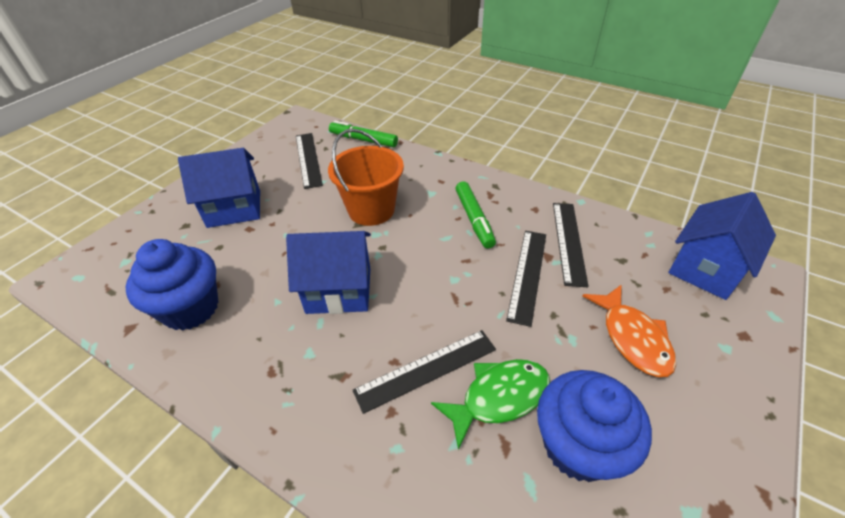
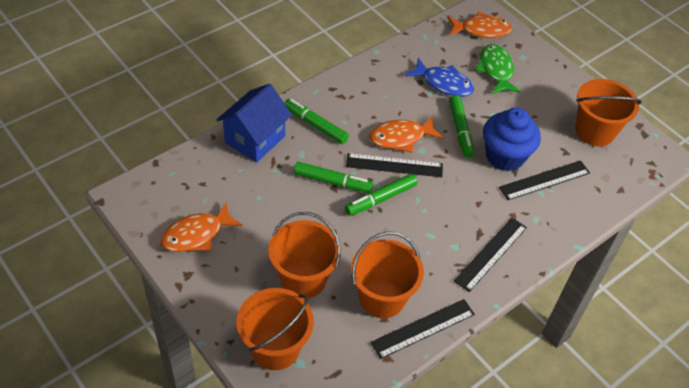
blue cupcake: [125,239,219,331] [537,370,652,482] = 2 -> [483,108,541,171] = 1
blue fish: none = 0 -> [405,58,474,97] = 1
blue house: [178,148,260,228] [286,231,371,314] [668,192,776,300] = 3 -> [216,84,292,163] = 1
green marker: [329,120,398,147] [455,181,496,249] = 2 -> [284,99,349,144] [294,162,373,193] [345,174,417,216] [449,95,474,158] = 4
orange bucket: [328,129,404,226] = 1 -> [237,288,314,370] [268,212,341,298] [351,231,424,318] [575,79,642,146] = 4
orange fish: [582,284,676,377] = 1 -> [160,202,243,252] [370,116,443,153] [447,12,513,38] = 3

